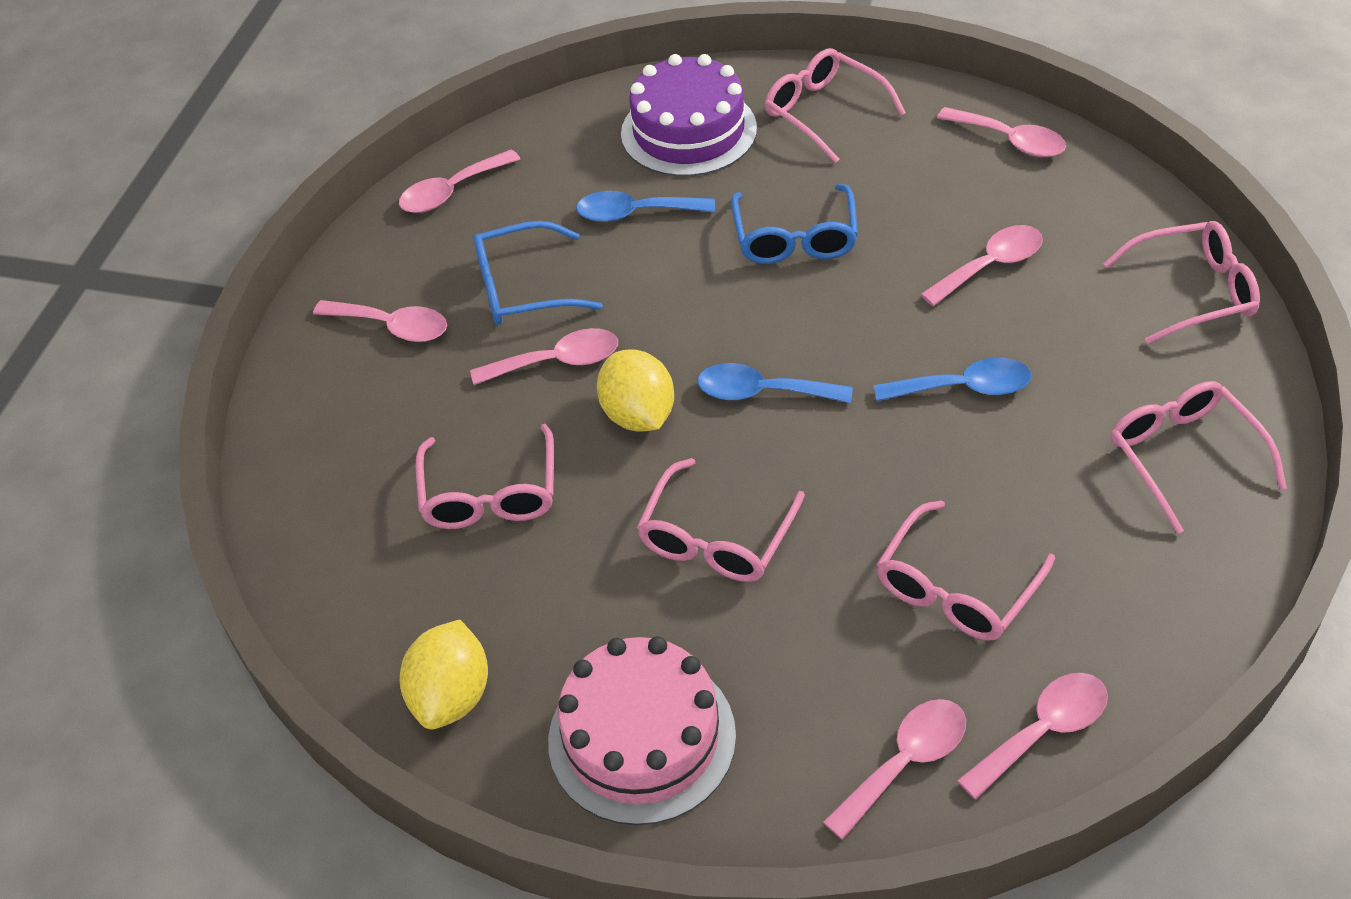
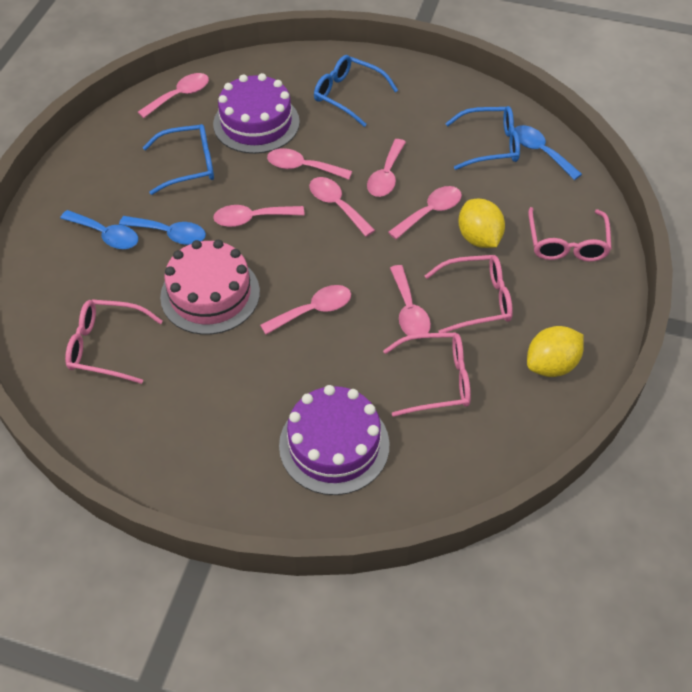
blue glasses: [473,221,603,325] [731,184,858,264] = 2 -> [143,124,214,195] [314,55,398,127] [445,106,520,170] = 3
pink glasses: [416,424,554,529] [637,458,805,582] [765,48,906,163] [877,500,1055,640] [1103,221,1260,344] [1111,381,1287,534] = 6 -> [65,299,163,384] [383,333,471,417] [425,255,513,333] [528,207,612,262] = 4
pink spoon: [313,300,447,342] [399,149,520,213] [470,328,618,385] [823,699,966,840] [920,225,1043,306] [937,107,1066,157] [957,673,1108,800] = 7 -> [138,73,209,118] [213,205,305,227] [260,285,351,335] [267,148,352,180] [309,177,375,237] [367,139,406,197] [388,186,462,240] [390,265,431,339] = 8
purple cake: [621,54,757,177] = 1 -> [213,73,300,154] [279,385,389,495] = 2

